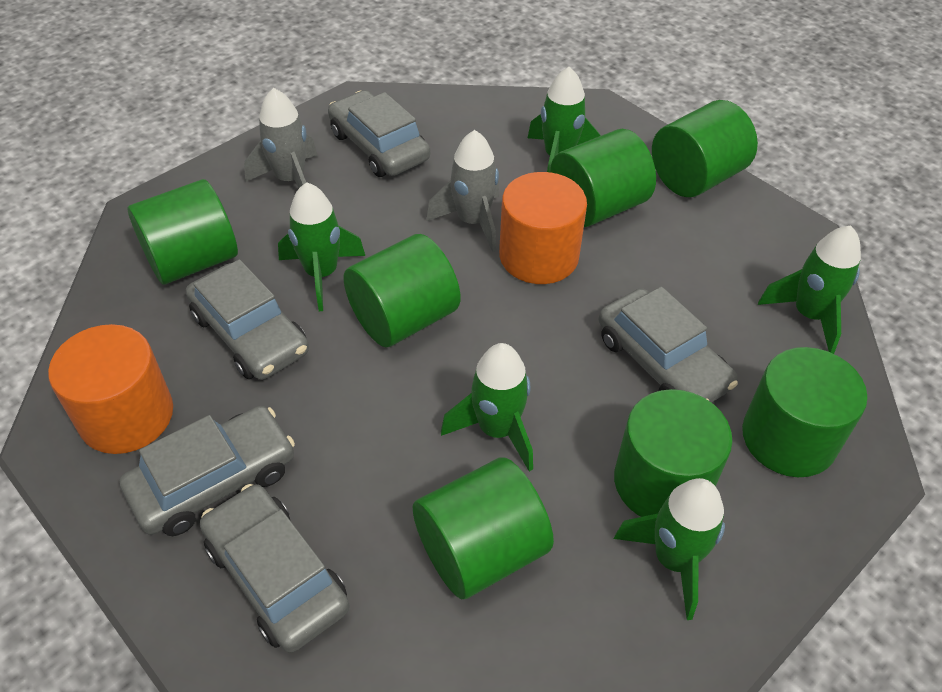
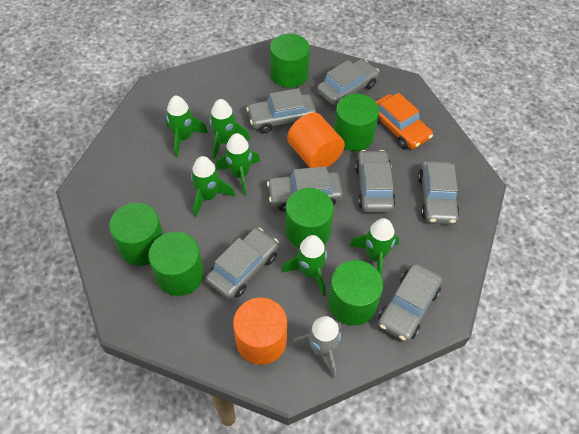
green cylinder: [128,179,238,285] [343,234,460,347] [413,457,554,599] [550,129,656,227] [614,389,733,517] [652,100,758,197] [742,347,868,477] = 7 -> [109,203,164,266] [148,232,204,296] [270,34,310,88] [285,188,334,248] [328,260,383,325] [334,94,379,151] = 6
green rocket: [278,182,365,311] [441,343,533,472] [528,67,601,172] [614,478,725,620] [758,225,861,354] = 5 -> [166,95,208,158] [191,156,235,217] [209,99,250,160] [216,133,260,196] [282,235,327,296] [350,218,399,276] = 6
grey car: [119,406,295,536] [186,259,309,380] [200,484,350,653] [328,90,430,177] [599,287,738,403] = 5 -> [206,228,279,299] [246,88,316,133] [267,166,343,212] [317,59,379,105] [355,150,396,213] [378,263,442,342] [418,161,460,224] = 7
grey rocket: [244,88,318,188] [426,130,499,252] = 2 -> [291,316,341,379] = 1
orange car: none = 0 -> [375,93,433,149] = 1

